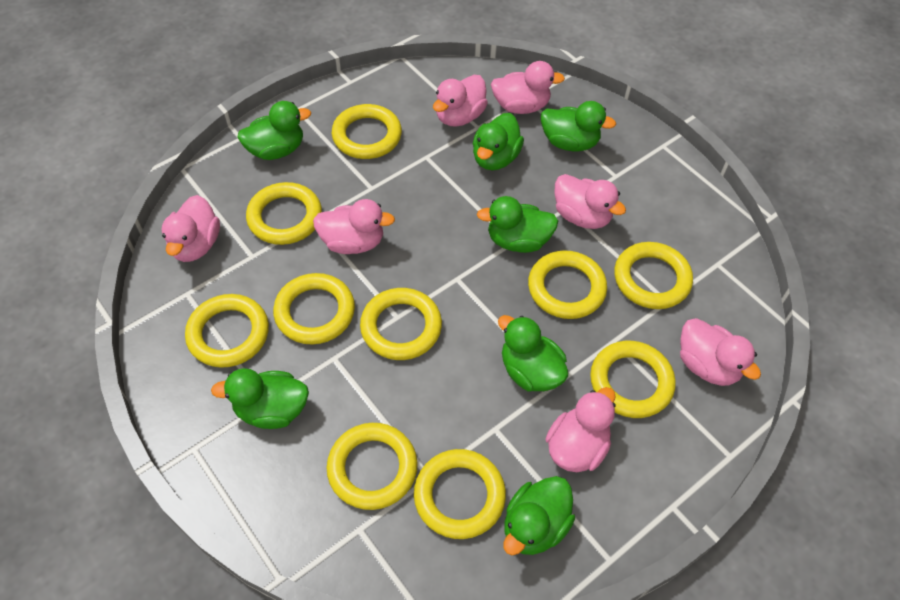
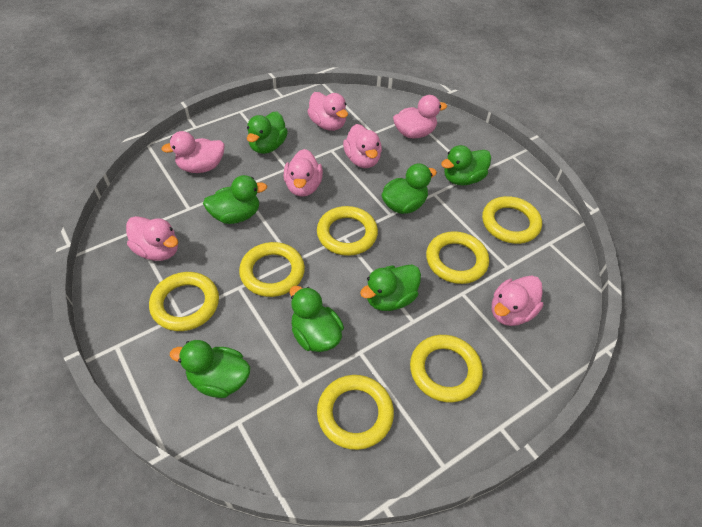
yellow ring: [185,294,269,368] [246,182,322,245] [273,273,355,345] [327,423,418,510] [332,104,402,159] [360,288,442,360] [414,449,506,539] [528,250,607,319] [590,341,676,418] [614,242,693,309] = 10 -> [149,272,219,331] [239,242,305,297] [317,206,378,256] [317,375,394,450] [410,335,483,402] [426,231,489,284] [482,196,542,244] = 7

